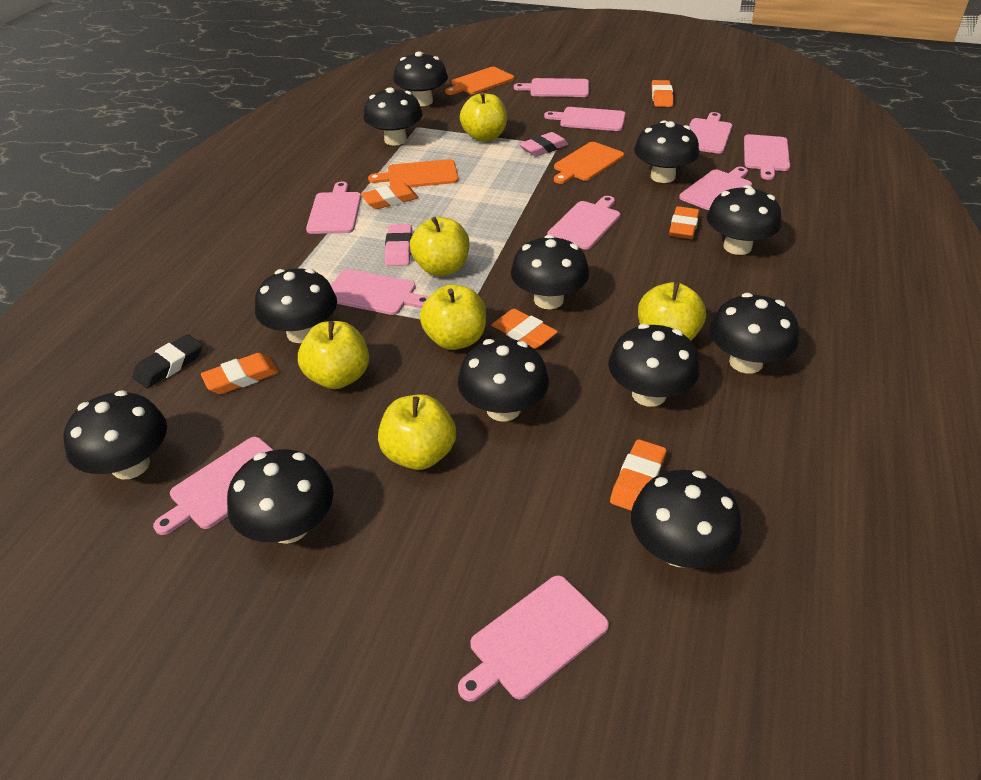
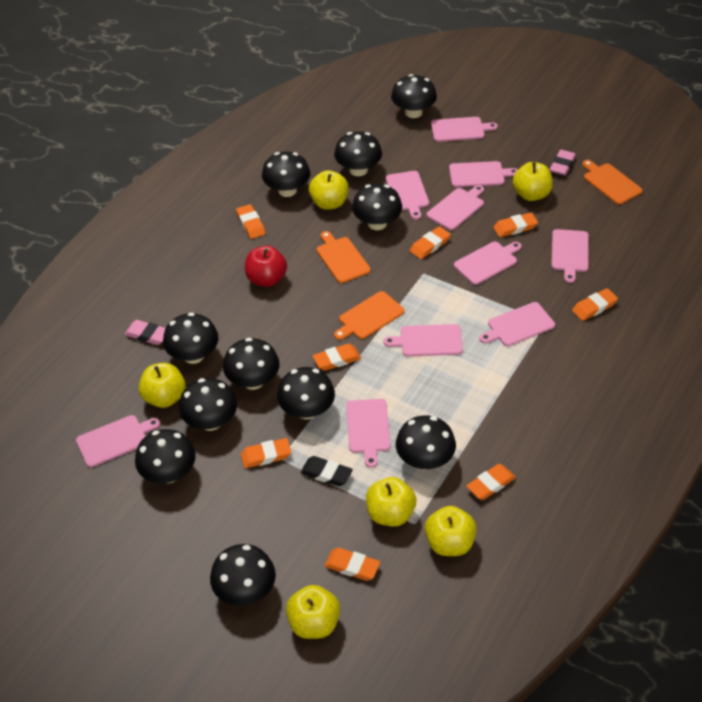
black mushroom: [63,390,167,480] [227,449,334,544] [255,268,337,343] [364,87,423,146] [393,51,448,106] [458,339,549,422] [511,235,589,309] [608,324,699,407] [631,470,742,568] [634,120,699,183] [707,185,781,255] [709,293,799,374] = 12 -> [135,429,196,483] [163,312,219,364] [179,378,237,431] [210,544,276,606] [223,338,280,390] [262,152,311,197] [277,367,335,419] [334,132,382,176] [352,184,402,230] [391,74,437,118] [396,415,456,470] = 11
orange eraser: [201,353,279,394] [361,183,419,209] [492,309,558,349] [610,439,666,511] [651,80,674,107] [669,206,699,239] = 6 -> [236,204,265,239] [241,438,291,468] [313,344,361,371] [325,548,380,581] [410,226,451,259] [467,464,516,500] [493,213,538,237] [572,288,618,321] = 8
red apple: none = 0 -> [245,246,287,287] = 1

